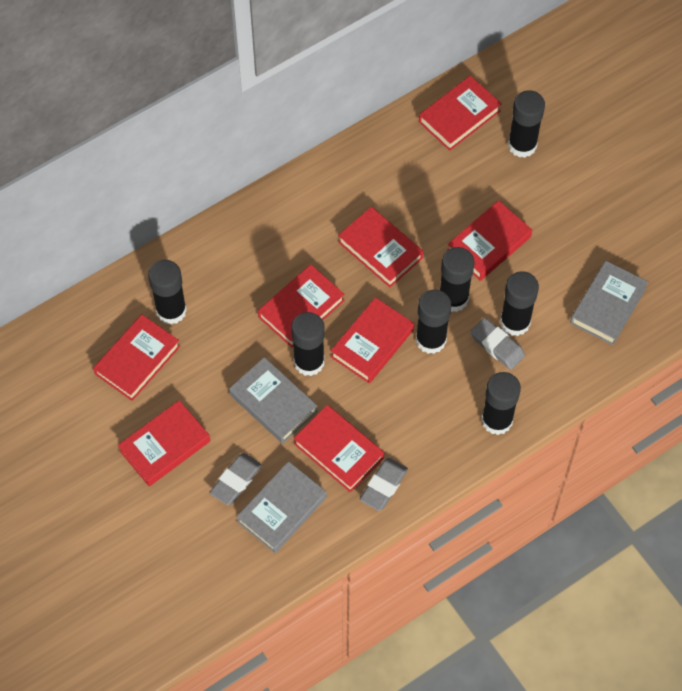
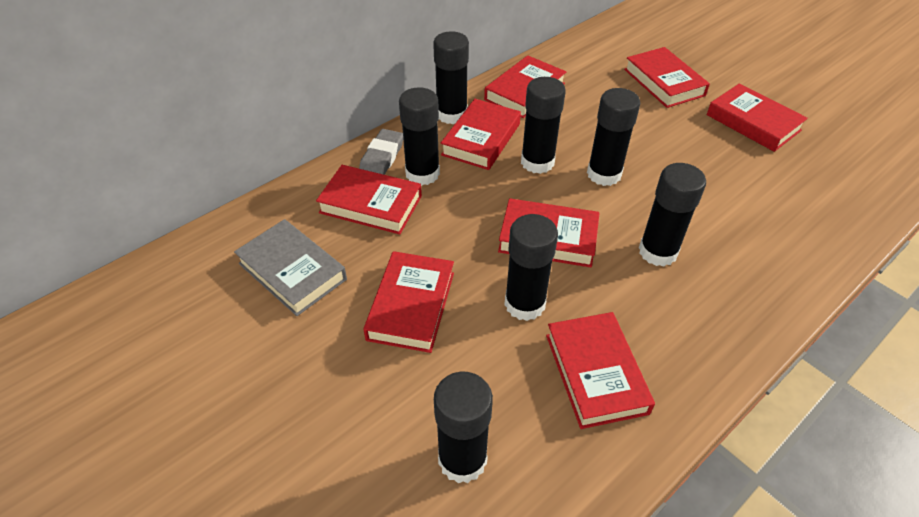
grey book: [229,357,318,444] [237,461,327,553] [570,261,648,345] = 3 -> [234,219,347,316] = 1
grey eraser: [209,453,262,505] [360,458,408,511] [470,318,525,370] = 3 -> [359,129,403,175] = 1

